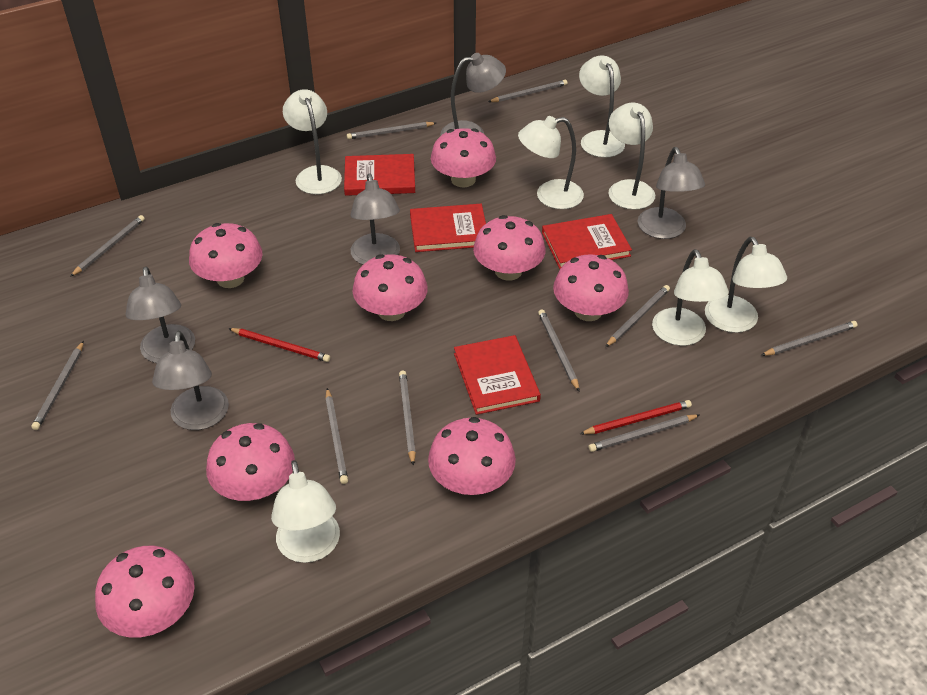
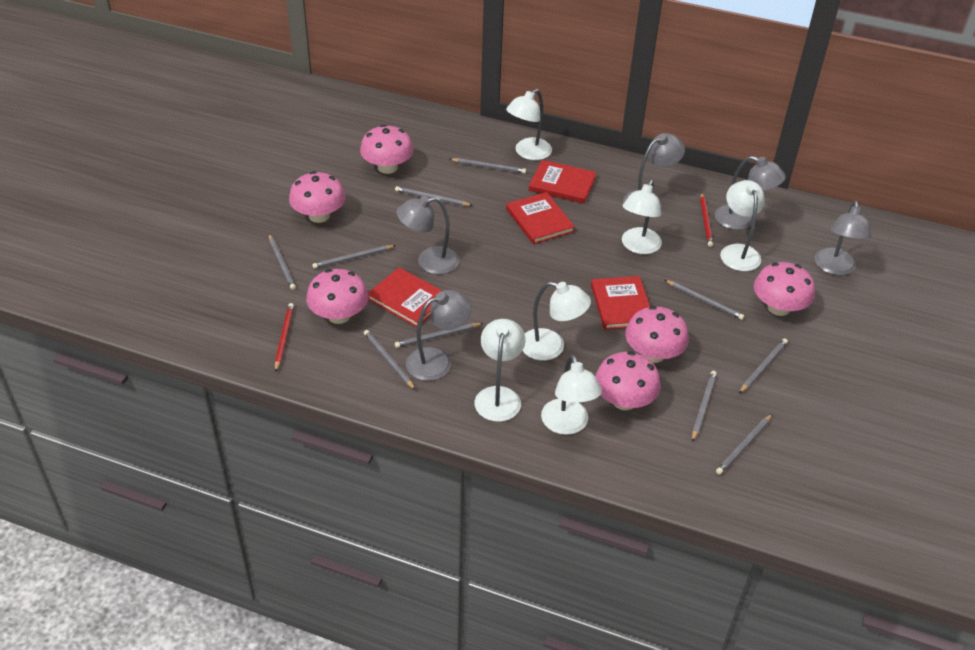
pink mushroom: [95,546,195,638] [189,223,263,288] [206,423,295,501] [352,254,428,321] [428,417,516,495] [431,128,496,187] [473,215,546,281] [553,255,629,321] = 8 -> [289,171,346,223] [306,269,369,324] [360,124,414,174] [595,351,661,410] [625,306,689,363] [754,262,815,316] = 6
white lamp: [271,460,340,563] [283,89,342,194] [518,116,584,209] [579,55,625,158] [608,103,655,210] [652,249,729,346] [705,237,787,333] = 7 -> [475,319,525,422] [506,89,552,160] [523,281,591,361] [541,354,602,435] [622,180,662,254] [720,180,765,271] = 6

